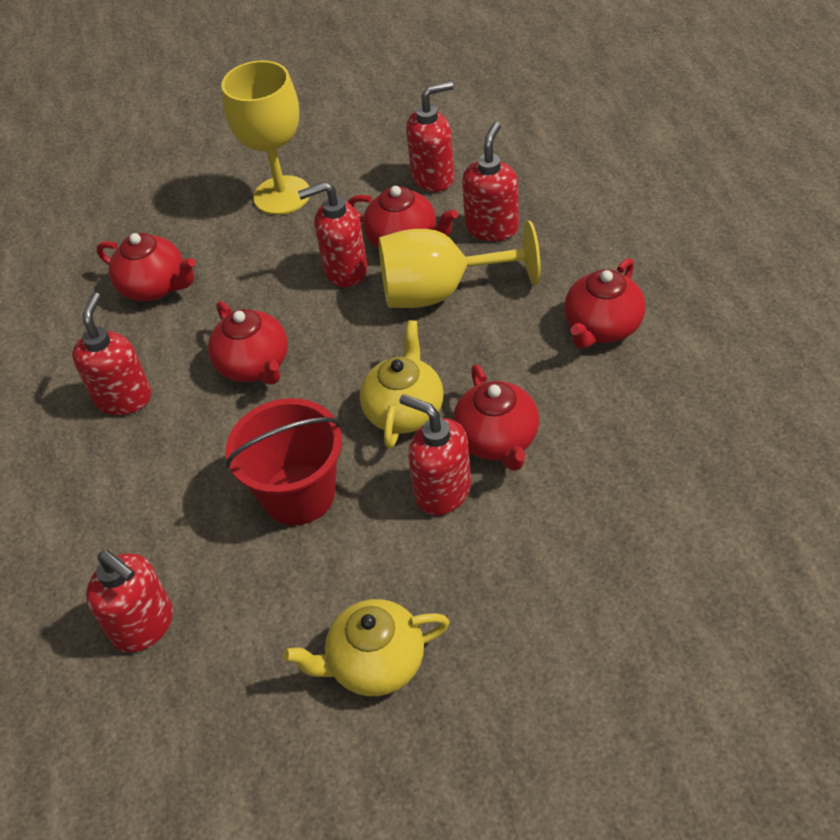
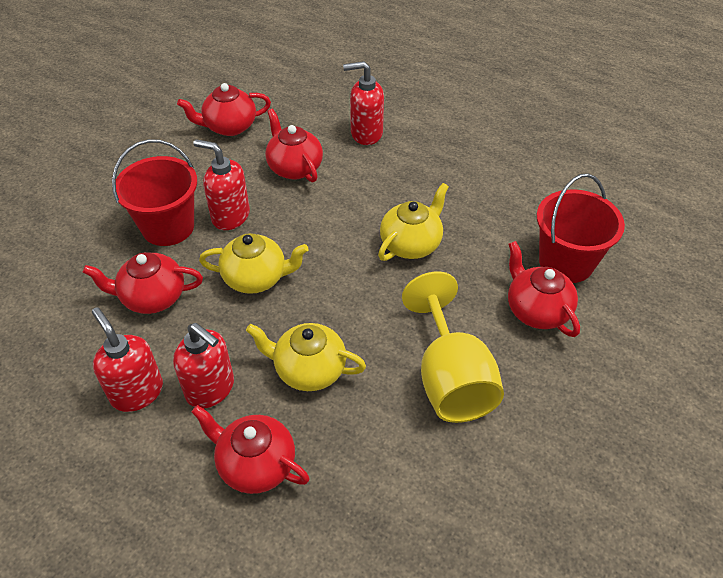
red bucket: [226,398,342,525] = 1 -> [112,139,197,246] [537,173,625,283] = 2
red soap dispenser: [72,292,151,415] [86,551,173,652] [298,182,368,287] [399,394,471,515] [406,81,454,192] [462,122,519,241] = 6 -> [92,307,163,412] [173,323,234,409] [193,139,250,230] [343,61,384,145] = 4
yellow goblet: [221,60,310,215] [378,221,540,308] = 2 -> [402,272,504,423] = 1
yellow teapot: [283,599,450,696] [360,320,444,448] = 2 -> [199,233,308,294] [246,323,366,391] [378,183,449,261] = 3

